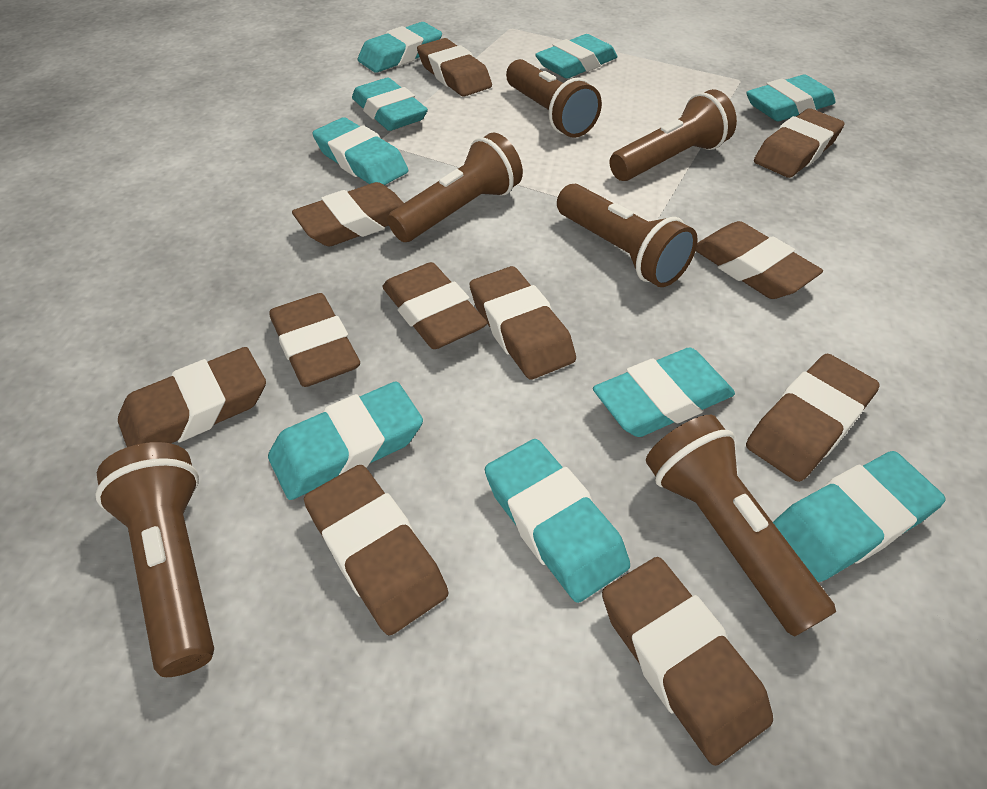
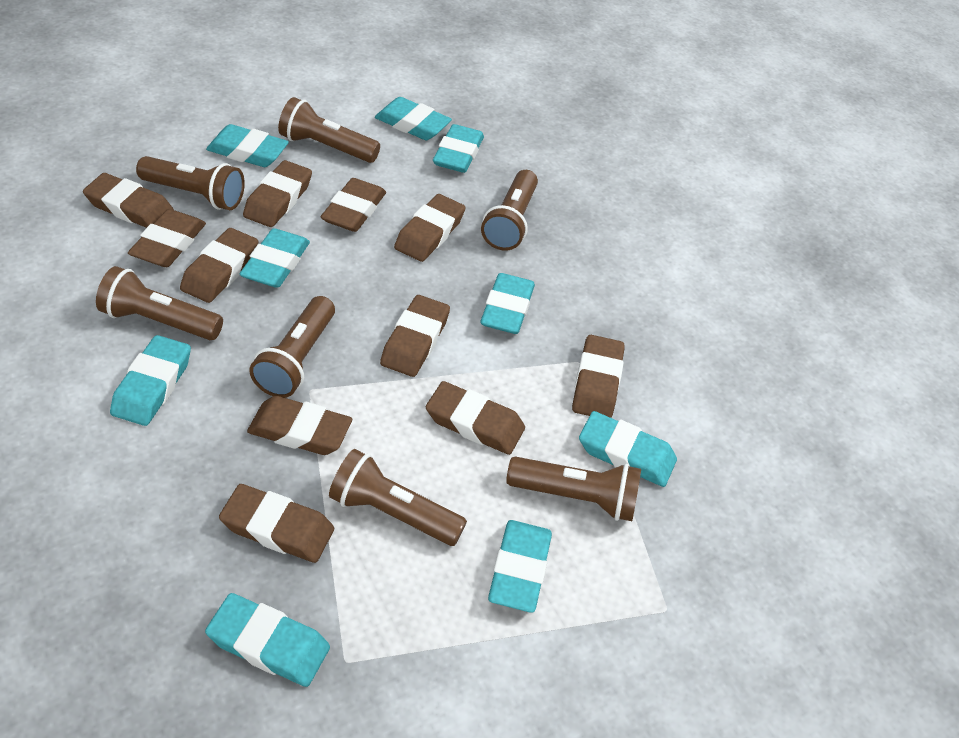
brown flashlight: [95,442,214,677] [388,133,523,242] [506,59,602,138] [557,184,698,287] [610,89,737,181] [646,415,836,637] = 6 -> [96,266,223,340] [136,156,245,210] [249,296,335,398] [278,97,380,163] [329,449,467,546] [481,170,538,251] [506,457,641,521] = 7

